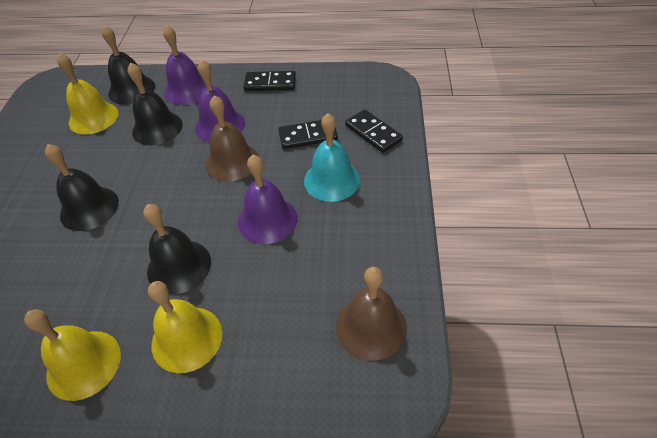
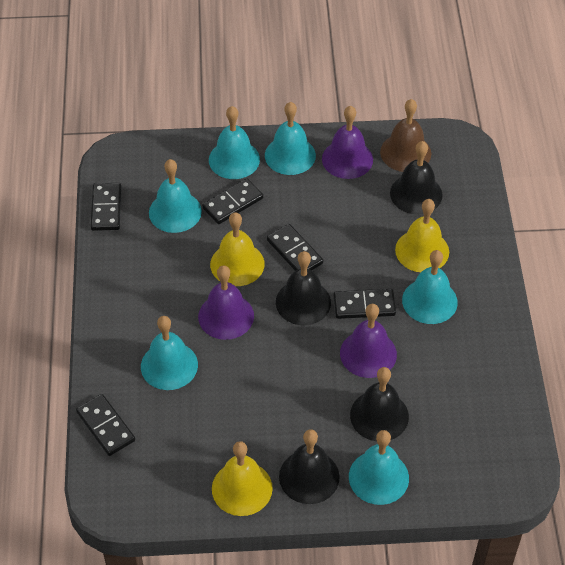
black domino: [243,71,296,91] [278,120,338,149] [345,110,403,153] = 3 -> [76,394,135,456] [91,183,121,231] [202,178,263,224] [267,224,323,271] [334,289,396,319] = 5
brown bell: [206,95,259,182] [336,267,407,361] = 2 -> [380,99,431,172] = 1
turquoise bell: [304,113,360,202] = 1 -> [141,316,198,390] [149,159,202,233] [209,106,260,179] [265,102,316,175] [349,430,409,505] [402,250,458,324] = 6

